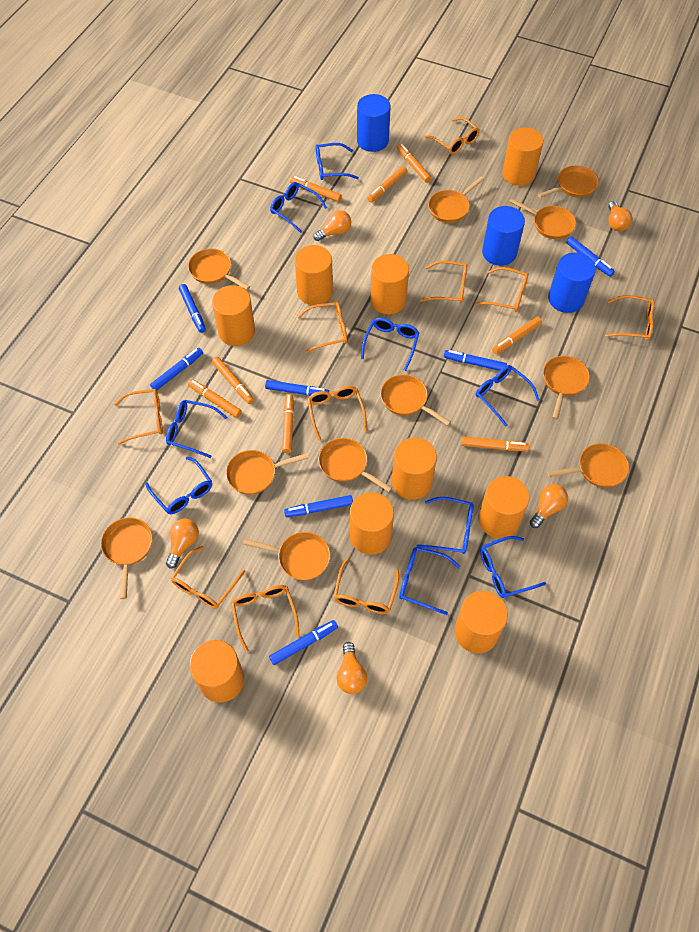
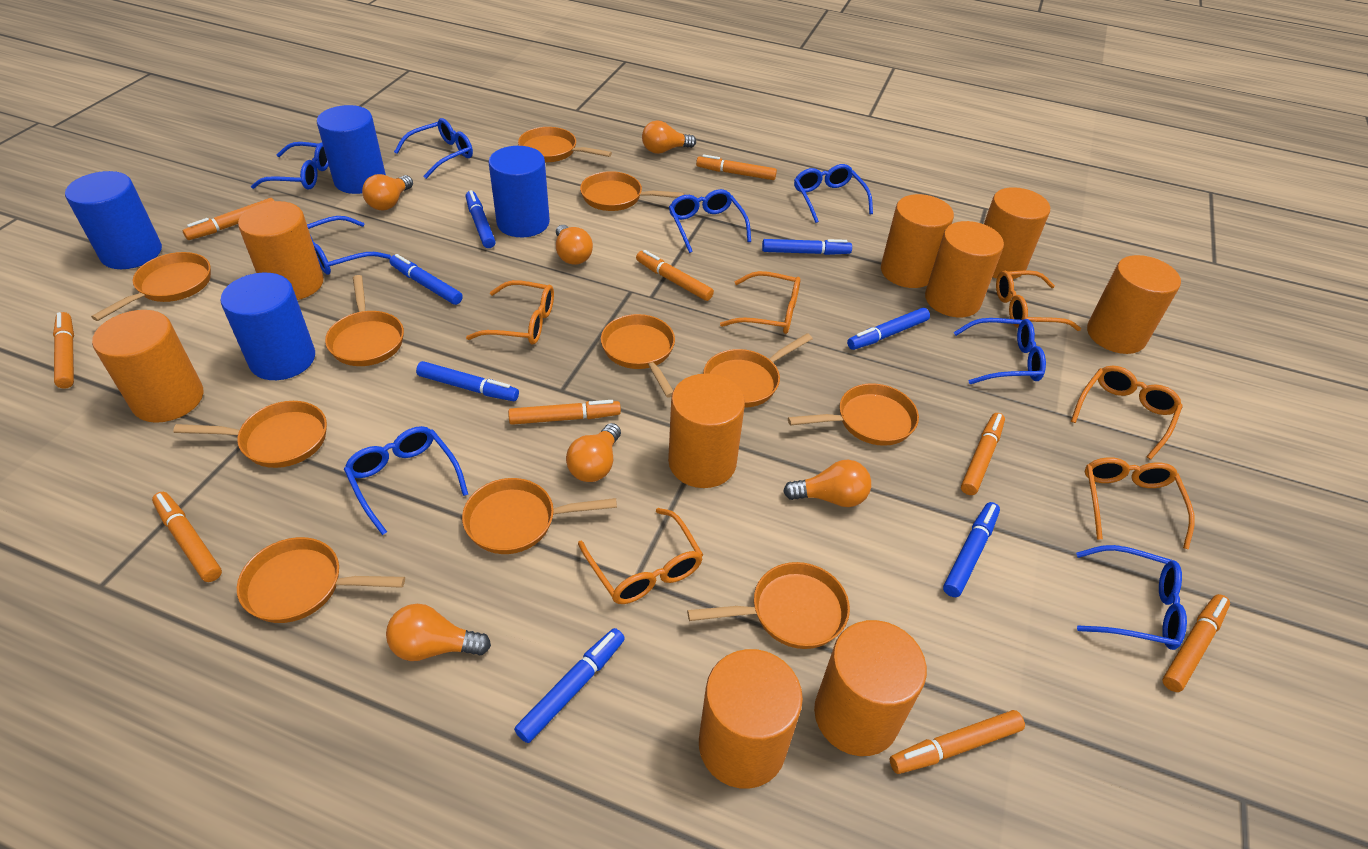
blue cylinder: [357,94,391,152] [482,206,525,266] [548,252,596,313] = 3 -> [65,171,162,269] [220,273,315,380] [317,105,386,194] [488,146,550,237] = 4
blue glasses: [145,457,212,514] [166,400,227,458] [270,182,327,233] [316,143,359,180] [361,318,419,371] [399,547,460,615] [417,497,474,554] [476,365,540,427] [480,536,546,598] = 9 -> [251,142,329,190] [307,216,391,275] [344,426,468,535] [394,118,473,179] [669,189,751,253] [794,164,873,223] [954,318,1046,384] [1076,545,1187,650] = 8
orange glasses: [114,389,163,445] [171,546,246,609] [231,585,300,652] [297,302,347,353] [307,386,367,441] [334,558,399,614] [420,260,467,304] [424,117,480,154] [476,267,529,312] [605,295,655,341] = 10 -> [466,280,554,344] [578,508,703,604] [720,271,801,334] [996,270,1081,331] [1071,366,1183,460] [1085,457,1195,549] = 6
orange light bulb: [166,519,199,569] [313,210,351,241] [337,642,367,694] [530,484,568,528] [608,201,632,231] = 5 -> [362,174,413,210] [386,604,491,661] [556,225,593,265] [566,423,621,482] [642,121,696,154] [783,460,871,507] = 6
orange marker: [188,379,242,418] [212,357,254,404] [282,394,294,453] [290,176,342,202] [367,166,407,203] [397,144,431,183] [462,437,529,451] [492,317,542,354] = 8 -> [53,312,74,389] [152,492,222,582] [183,198,274,240] [508,400,621,425] [636,250,714,301] [696,154,777,180] [890,710,1025,774] [961,413,1005,495] [1162,594,1230,692] = 9

